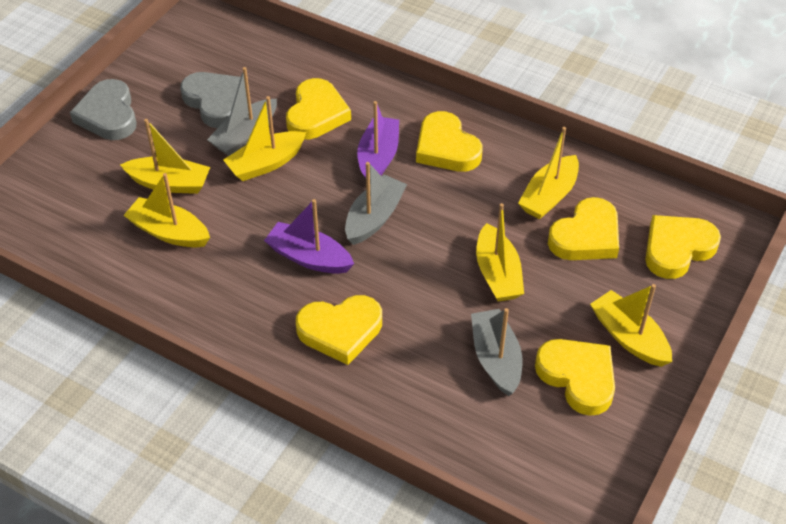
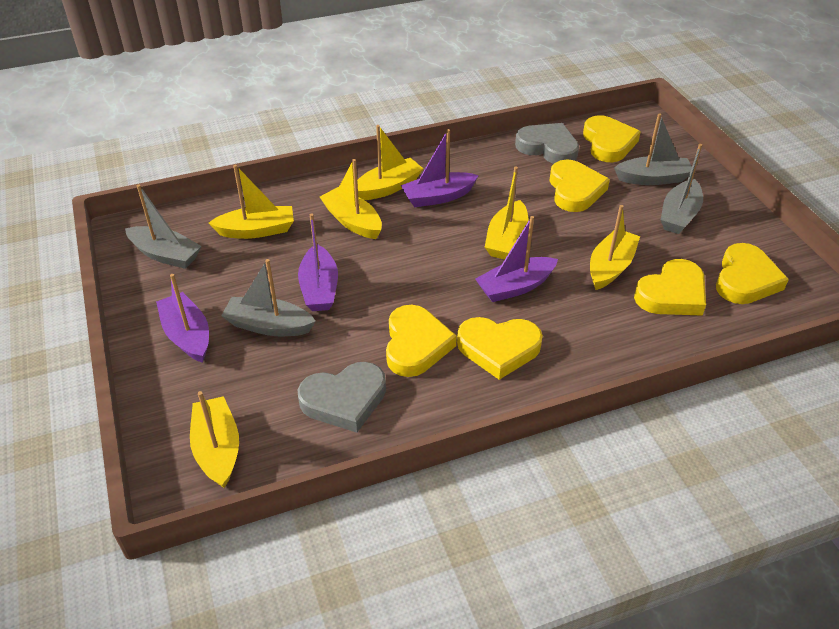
grey boat: [207,67,277,156] [345,162,407,245] [471,308,523,396] = 3 -> [125,184,201,269] [221,259,316,336] [614,113,692,185] [661,144,703,234] = 4
purple boat: [264,199,354,274] [357,101,399,178] = 2 -> [156,274,209,363] [298,213,338,311] [401,129,479,207] [475,216,558,302] = 4

